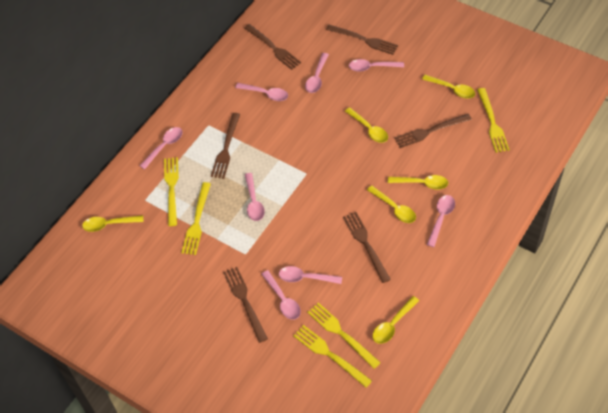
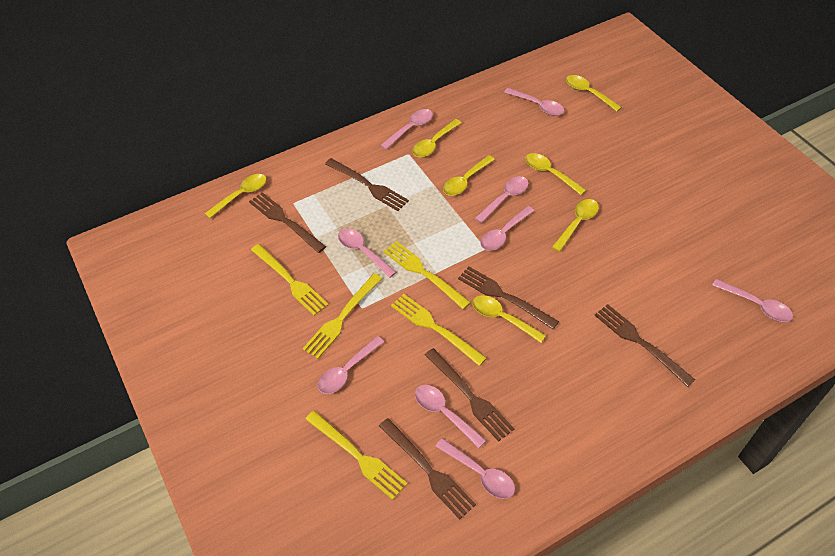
pink spoon: [140,127,183,169] [235,83,288,101] [245,173,265,221] [261,270,301,320] [279,266,342,284] [305,53,329,93] [349,59,404,72] [427,195,455,247] = 8 -> [318,336,384,394] [338,228,396,278] [380,109,433,150] [415,385,486,448] [435,438,515,499] [475,176,529,223] [480,206,534,251] [504,88,564,116] [712,279,793,322] = 9
yellow spoon: [82,215,144,232] [345,107,388,143] [367,186,416,223] [373,296,419,344] [388,175,448,189] [422,75,475,99] = 6 -> [205,174,266,218] [412,119,461,157] [443,155,495,196] [472,295,546,343] [525,153,586,195] [552,199,599,252] [566,75,622,112] = 7

